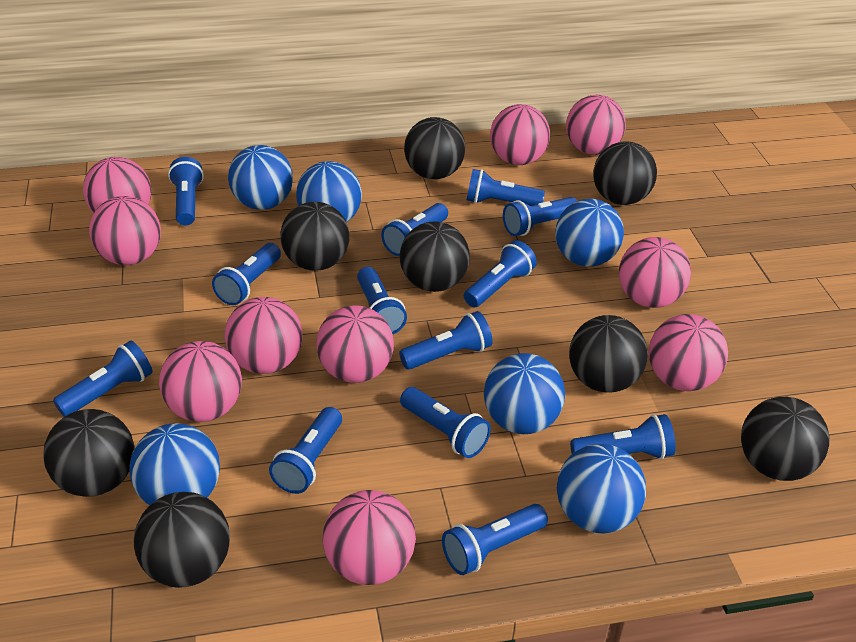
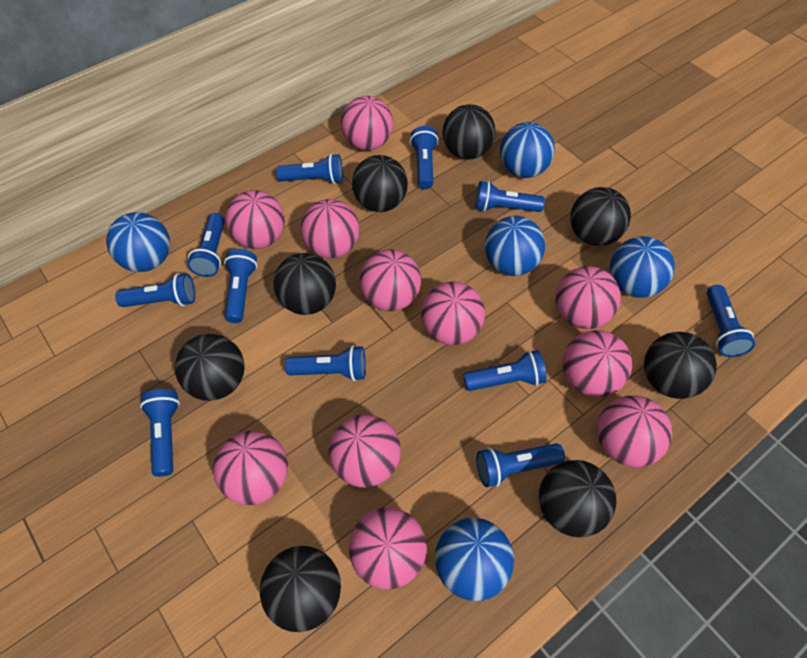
blue ball: [130,423,220,505] [228,145,293,210] [296,161,362,222] [484,353,565,434] [555,199,624,267] [557,444,646,534] = 6 -> [106,212,170,272] [435,518,514,601] [485,216,545,276] [500,122,555,178] [610,236,675,298] = 5
blue flashlight: [53,340,153,417] [168,157,204,226] [212,243,281,305] [269,407,342,494] [357,267,407,334] [381,203,448,256] [399,311,493,370] [400,387,491,458] [442,504,548,575] [464,240,537,307] [467,169,545,206] [503,197,577,236] [570,414,676,459] = 13 -> [115,273,195,307] [140,389,180,477] [187,213,225,277] [224,249,257,323] [276,154,343,184] [285,345,366,381] [410,126,439,189] [463,350,546,391] [475,181,545,212] [476,443,565,487] [707,285,755,357] = 11
pink ball: [83,157,151,213] [89,196,161,265] [159,341,242,422] [225,297,303,374] [316,305,394,383] [323,490,416,585] [490,104,550,165] [566,95,626,155] [619,237,691,308] [649,314,728,391] = 10 -> [213,431,288,505] [226,190,285,249] [301,199,360,258] [329,414,401,487] [341,96,393,150] [349,507,427,589] [360,249,421,311] [421,281,485,345] [555,266,620,329] [563,330,632,397] [597,395,672,467] = 11

